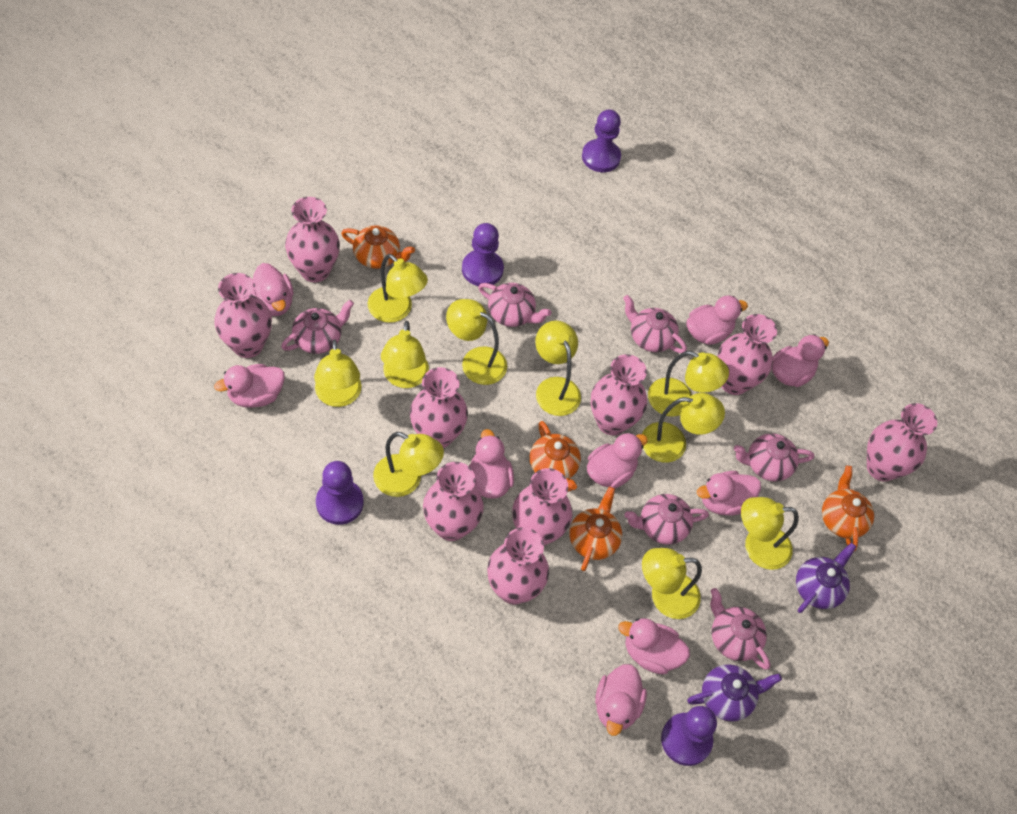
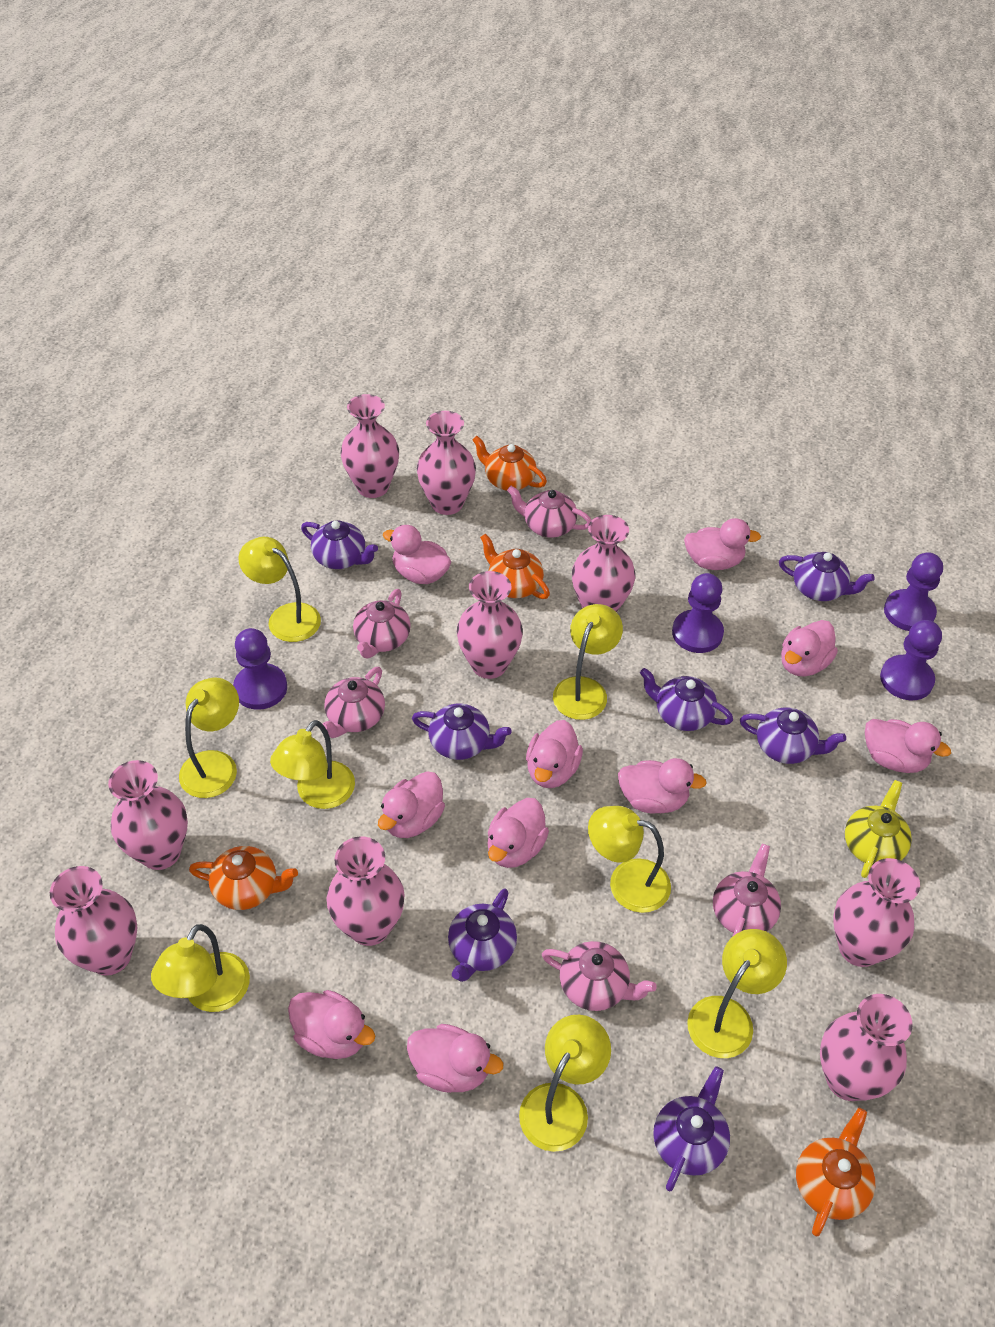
pink duck: [214,364,285,408] [253,263,293,316] [469,429,514,499] [587,432,648,488] [595,664,647,736] [618,618,690,674] [686,296,748,345] [697,471,761,515] [772,334,829,387] = 9 -> [288,990,375,1059] [378,771,445,838] [383,525,451,584] [407,1024,503,1093] [487,798,549,868] [526,720,583,788] [618,758,707,813] [684,518,761,570] [781,620,838,677] [865,719,951,773] = 10
pink teapot: [281,300,354,354] [478,283,551,327] [623,295,687,353] [625,494,709,545] [710,588,770,670] [734,433,814,482] = 6 -> [323,666,385,738] [353,589,411,659] [507,486,591,538] [542,941,657,1011] [713,844,781,937] = 5
purple teapot: [687,664,782,721] [796,543,856,613] = 2 -> [301,520,378,569] [412,703,512,760] [448,888,517,982] [640,668,733,731] [653,1066,730,1191] [740,708,846,764] [779,552,874,601] = 7
yellow lamp: [314,339,361,407] [368,254,428,323] [373,432,444,497] [381,321,429,388] [446,299,507,385] [535,321,581,416] [642,393,725,463] [642,548,702,619] [648,351,729,417] [741,497,799,570] = 10 -> [151,924,250,1012] [179,678,239,798] [238,537,321,642] [270,720,355,809] [519,1015,611,1152] [553,604,623,720] [588,806,671,913] [687,929,787,1058] = 8
yellow teapot: none = 0 -> [845,780,912,878] = 1

